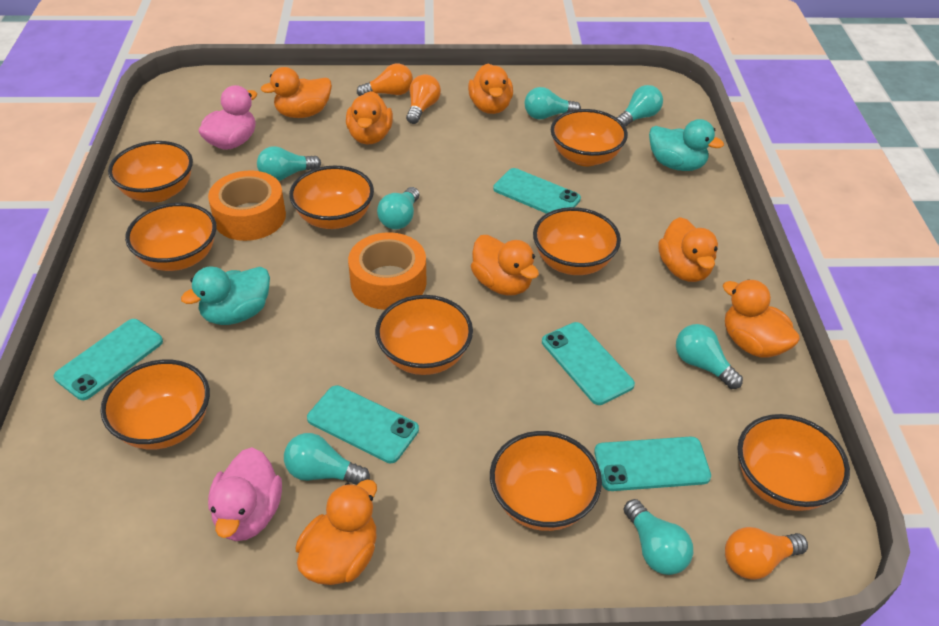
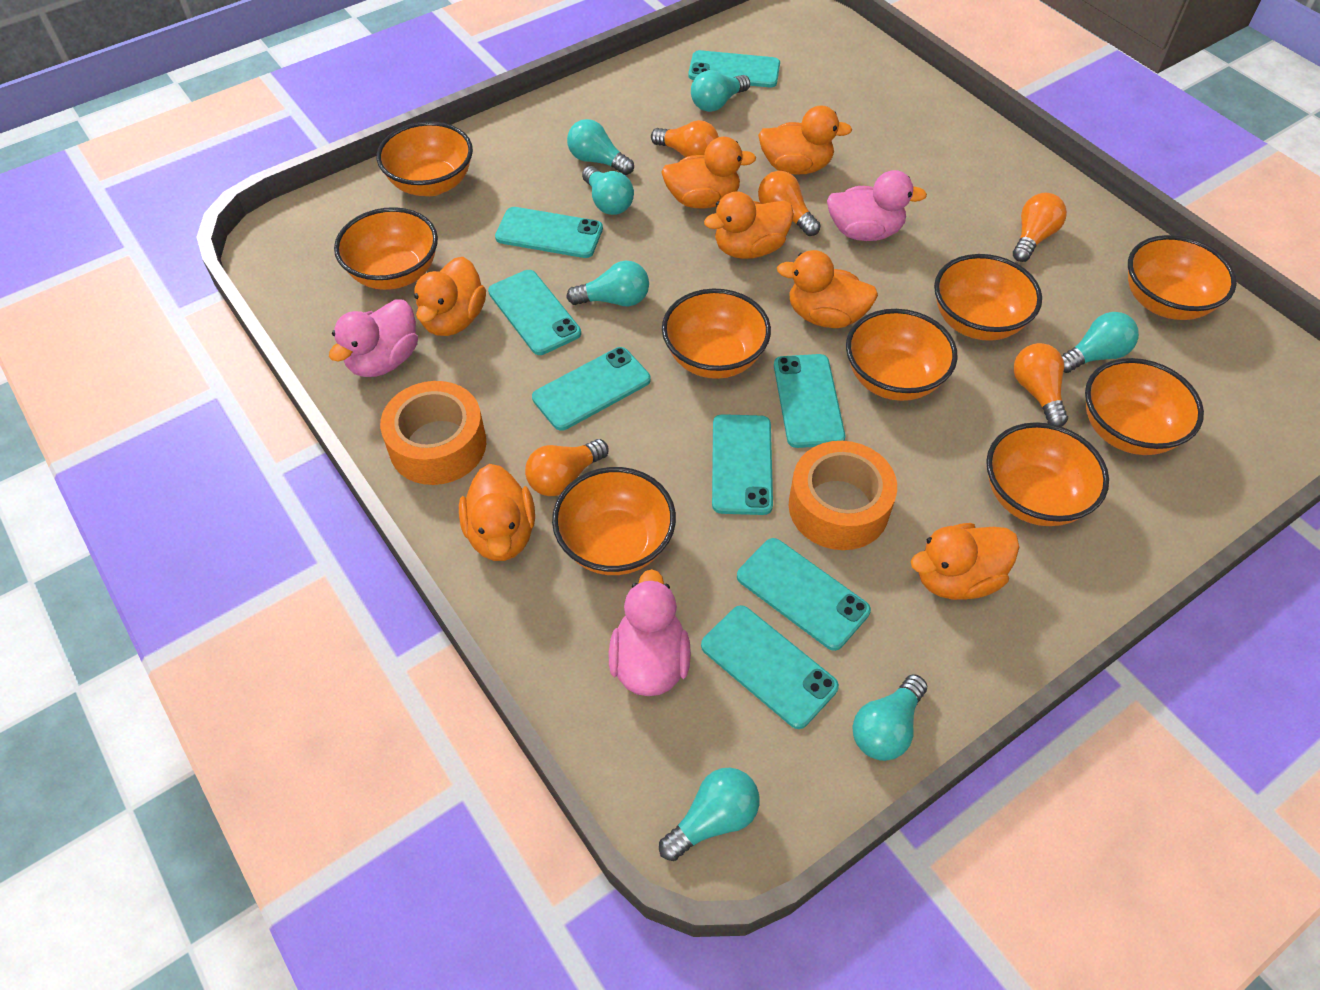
orange light bulb: [357,64,413,96] [406,74,441,124] [725,527,808,580] = 3 -> [525,439,609,496] [651,120,719,158] [758,171,821,236] [1013,193,1067,262] [1014,343,1068,427] = 5
pink duck: [198,85,257,150] [208,447,282,541] = 2 -> [329,299,418,377] [609,569,691,696] [827,170,927,241] = 3
turquoise duck: [181,266,270,325] [649,119,724,171] = 2 -> none = 0
turquoise phone: [54,319,163,400] [307,385,419,463] [493,168,581,214] [542,322,635,405] [594,437,711,491] = 5 -> [488,270,581,355] [495,207,603,258] [532,347,651,431] [688,50,780,87] [701,605,839,729] [712,414,773,515] [737,538,871,651] [774,354,845,448] = 8

